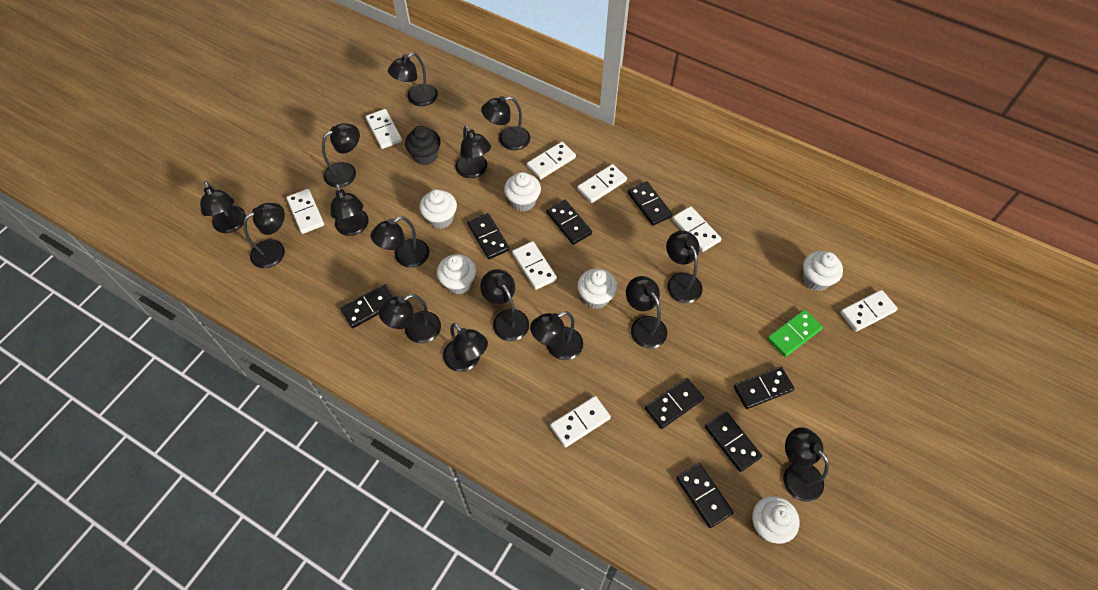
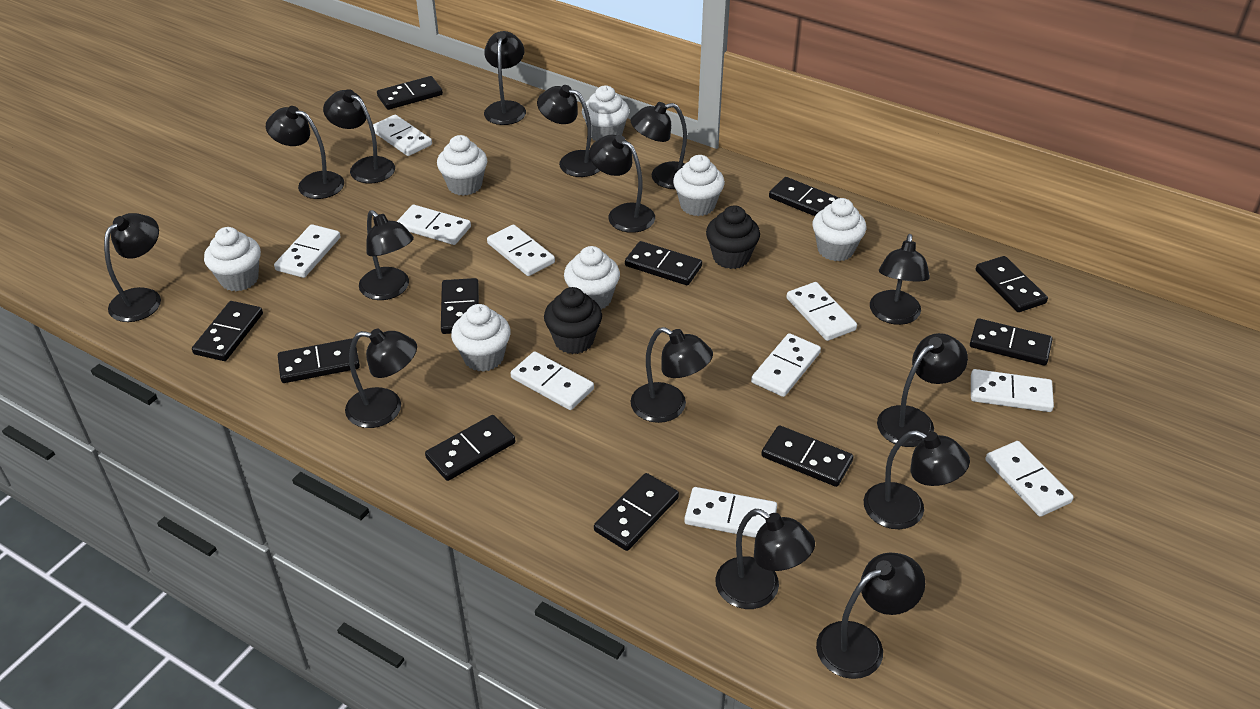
black cupcake: [405,126,441,165] = 1 -> [544,287,602,354] [706,205,760,269] = 2
black domino: [340,284,394,328] [467,213,510,259] [546,200,592,245] [627,181,672,226] [645,378,704,429] [676,463,734,528] [705,412,762,472] [733,366,794,409] = 8 -> [192,301,263,361] [278,338,360,383] [377,76,443,110] [425,415,515,481] [441,278,479,334] [594,473,679,551] [625,241,702,285] [761,425,853,487] [769,177,839,216] [970,318,1053,366] [976,256,1048,312] = 11
green domino: [767,310,823,357] = 1 -> none = 0
white cupcake: [419,189,457,229] [437,254,476,294] [504,172,541,212] [578,268,617,309] [752,496,800,544] [803,251,843,291] = 6 -> [204,227,261,291] [437,135,487,196] [451,304,511,372] [564,246,620,310] [582,86,630,141] [673,155,725,216] [812,198,866,261] = 7
white domino: [286,189,324,234] [366,109,402,149] [512,241,557,290] [527,142,576,179] [550,396,611,447] [577,164,627,203] [672,206,721,252] [840,290,898,332] = 8 -> [274,224,340,278] [373,115,432,156] [397,205,471,245] [487,224,555,276] [511,351,594,410] [684,487,777,538] [751,333,821,397] [786,282,857,341] [971,369,1054,412] [985,441,1074,517] = 10

